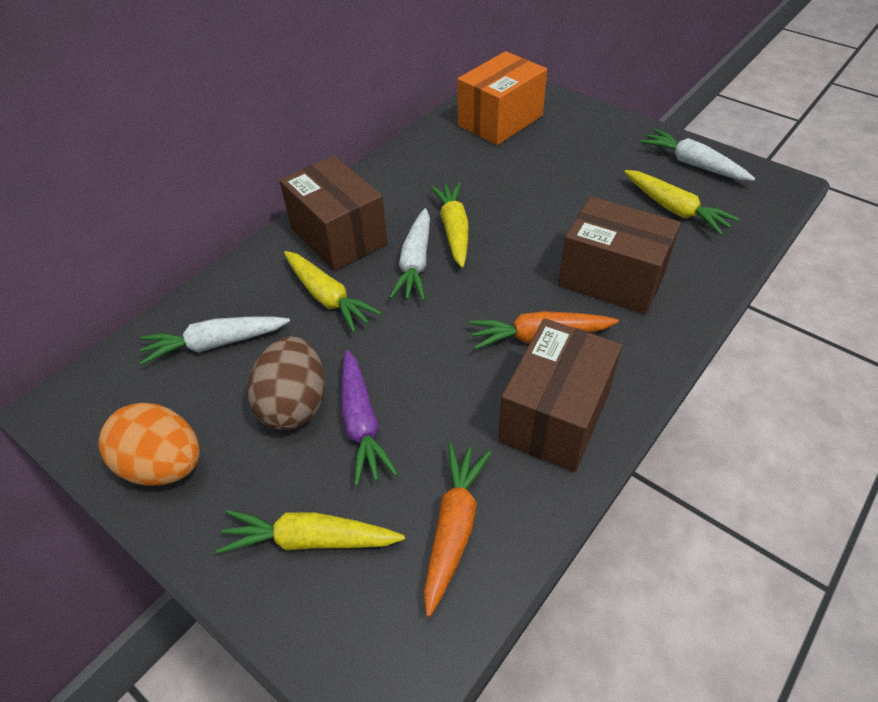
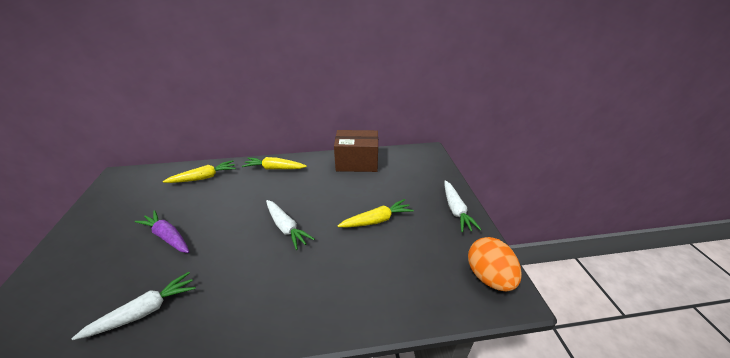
brown box: [280,156,388,271] [498,318,622,472] [558,196,681,314] = 3 -> [334,130,378,172] = 1
brown egg: [248,336,325,430] = 1 -> none = 0
orange box: [457,51,547,145] = 1 -> none = 0
orange carrot: [424,443,491,617] [469,311,619,350] = 2 -> none = 0
yellow carrot: [216,510,405,554] [284,251,382,332] [430,182,469,268] [624,170,739,235] = 4 -> [163,160,236,183] [242,157,307,169] [337,199,414,227] = 3

